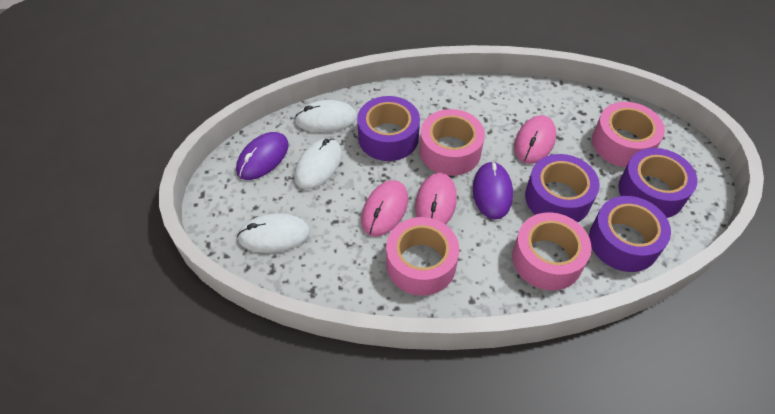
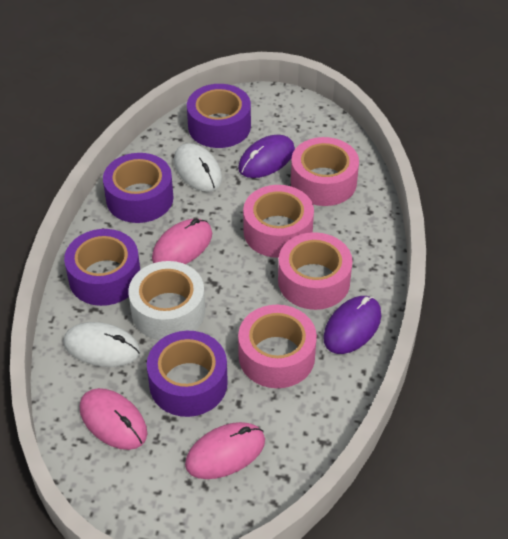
white mouse: [237,213,310,253] [294,100,357,133] [294,138,342,189] = 3 -> [63,322,140,367] [174,143,222,192] = 2
white tape: none = 0 -> [128,261,205,340] = 1

